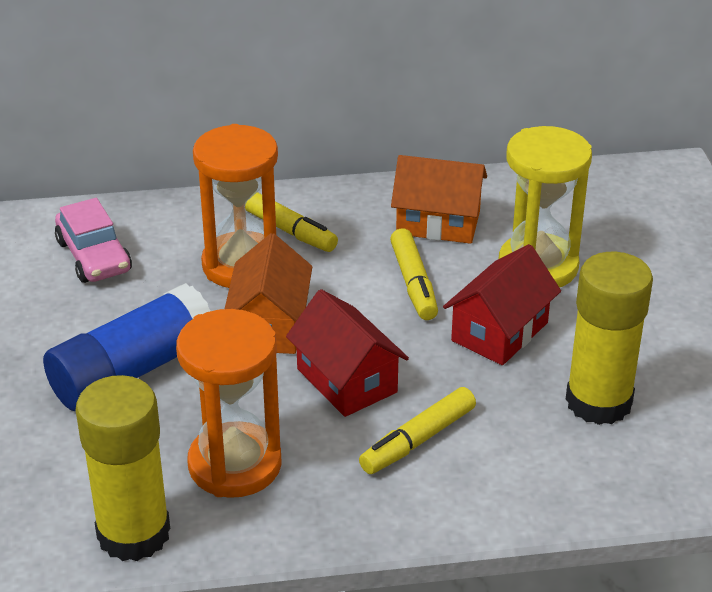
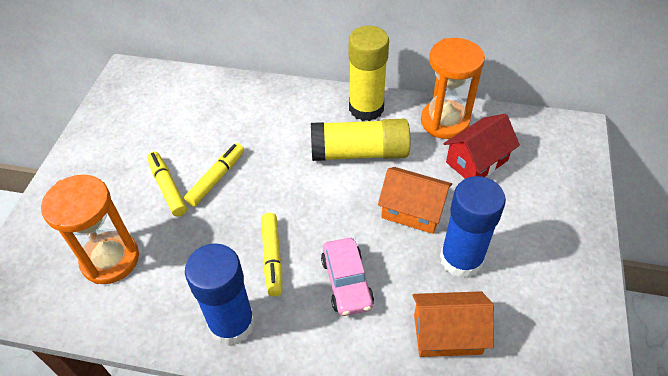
blue glue stick: [43,283,211,411] = 1 -> [185,243,255,346] [440,176,506,278] = 2
red house: [286,289,409,417] [443,244,561,365] = 2 -> [443,114,520,179] = 1
yellow hourglass: [499,126,592,288] = 1 -> none = 0

